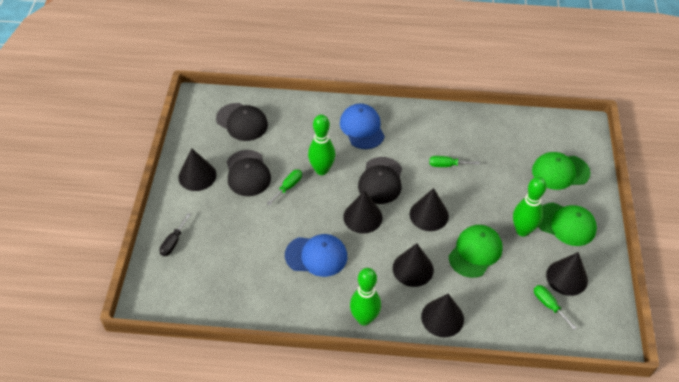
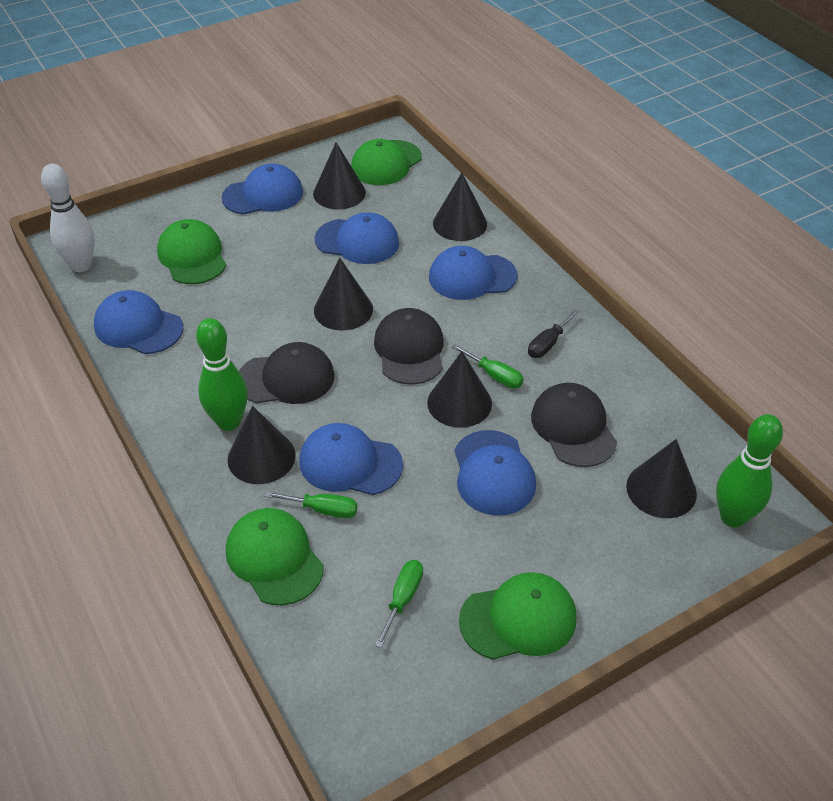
blue cap: [285,234,347,277] [340,103,385,149] = 2 -> [94,290,184,354] [222,164,303,215] [299,423,403,495] [314,212,399,264] [429,246,517,300] [454,430,536,516] = 6
green bowling pin: [308,114,335,175] [350,268,381,325] [513,177,547,237] = 3 -> [196,318,248,431] [716,414,783,528] = 2
green cap: [449,225,503,278] [532,152,590,190] [538,202,597,246] = 3 -> [157,219,226,284] [226,508,324,605] [351,139,422,185] [459,572,576,660] = 4
white bowling pin: none = 0 -> [41,163,95,272] = 1

